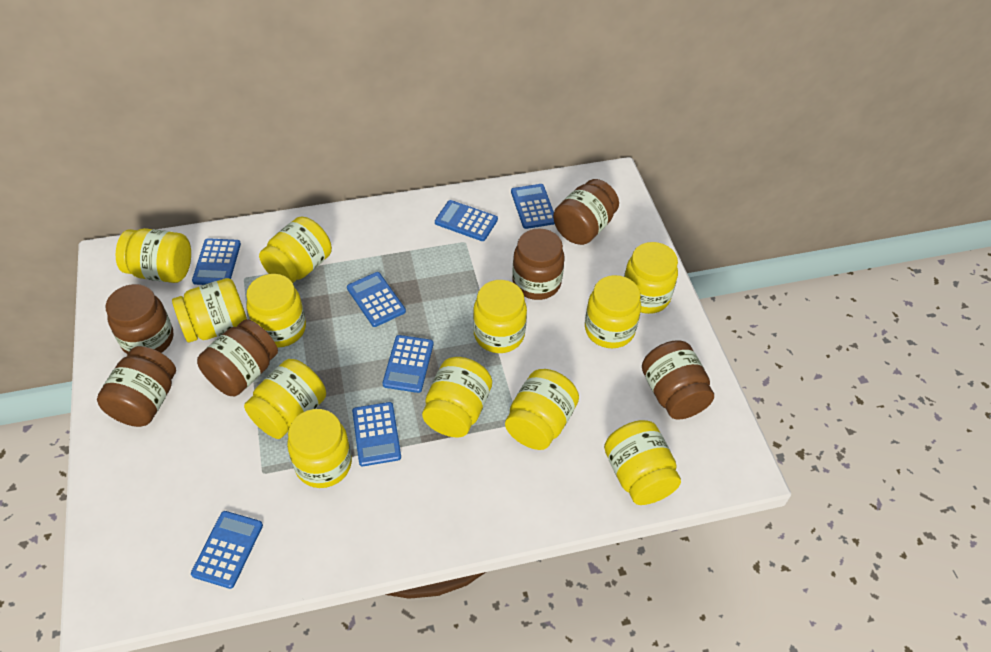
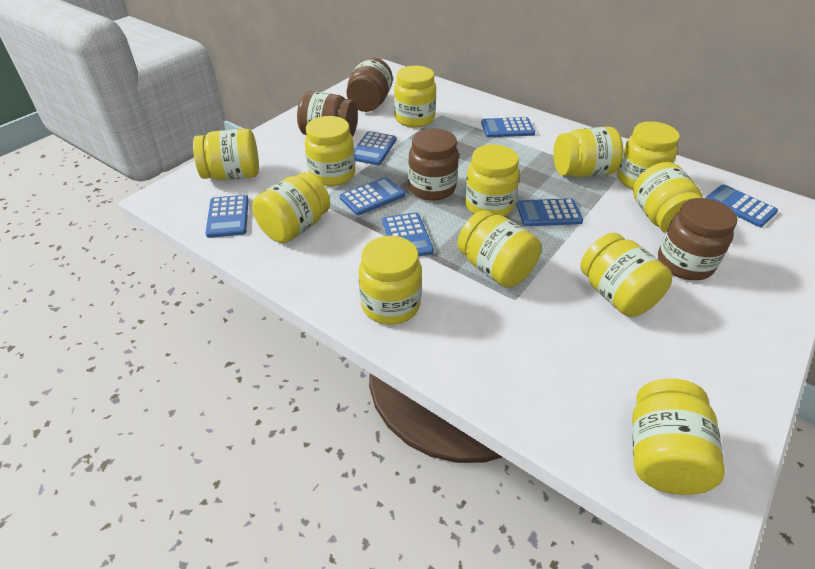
brown jar: [97,346,176,427] [106,284,173,354] [197,319,278,396] [512,228,564,300] [553,179,619,245] [642,340,714,420] = 6 -> [297,91,358,137] [346,57,393,112] [408,128,459,200] [658,198,737,280] = 4

